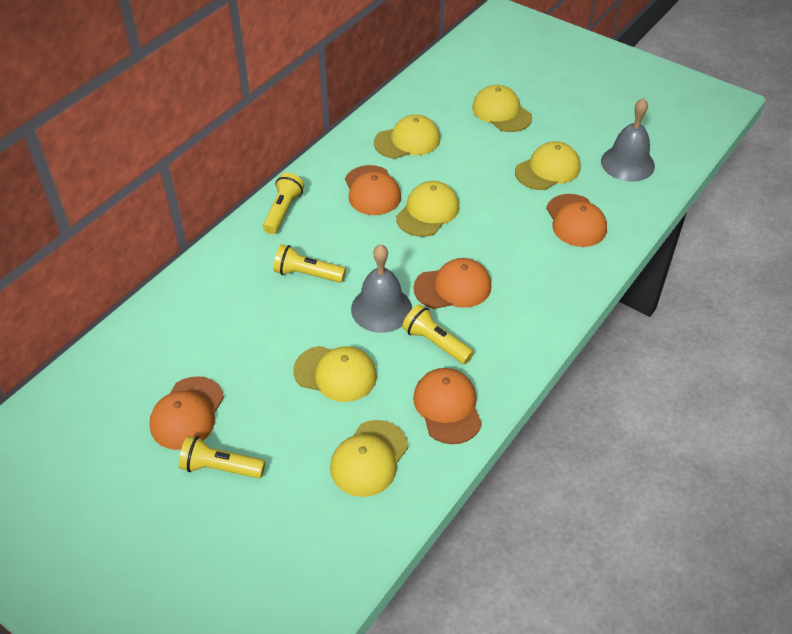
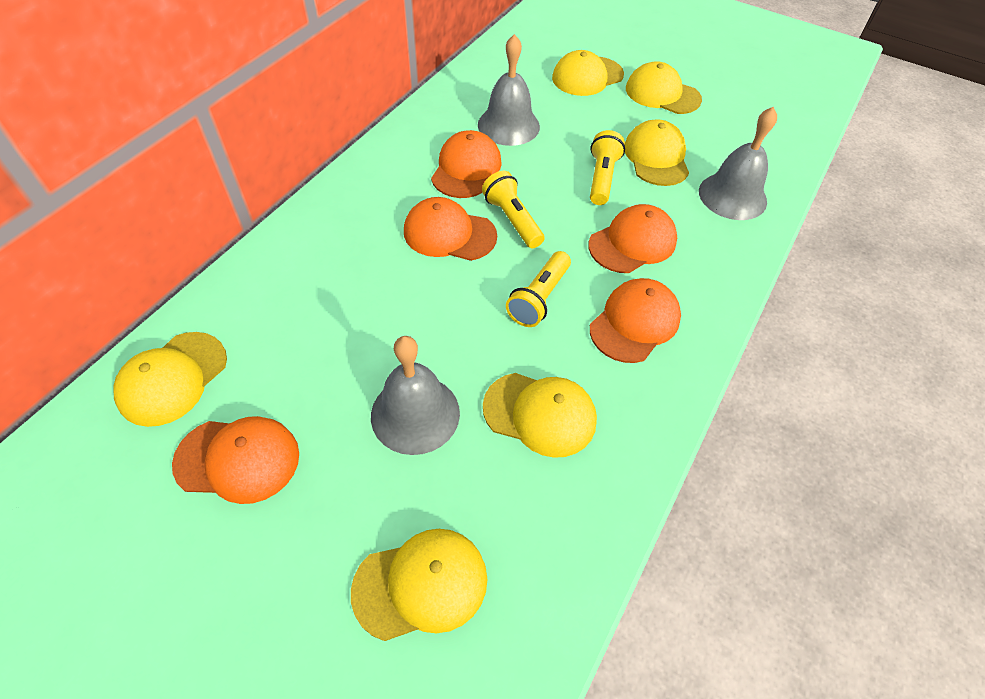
grey bell: [351,244,412,333] [601,98,655,182] = 2 -> [371,336,460,455] [478,34,540,146] [699,107,777,220] = 3
yellow flashlight: [179,436,265,478] [263,173,304,234] [273,244,346,283] [402,304,474,364] = 4 -> [482,171,545,248] [506,251,571,327] [590,130,625,205] = 3

